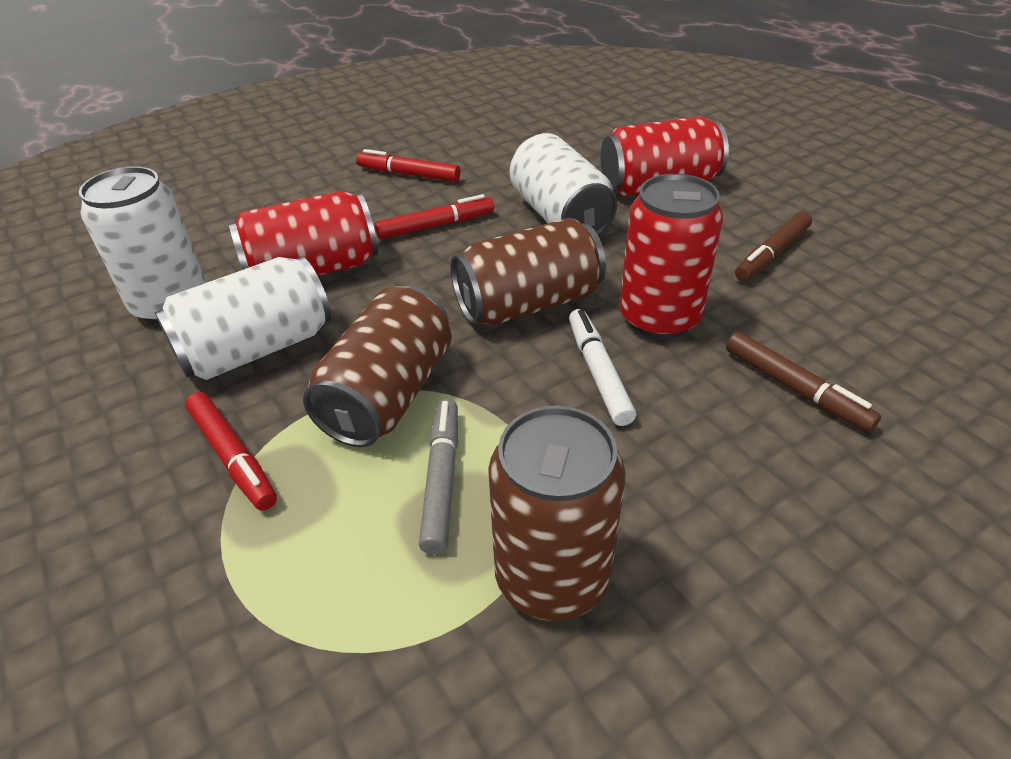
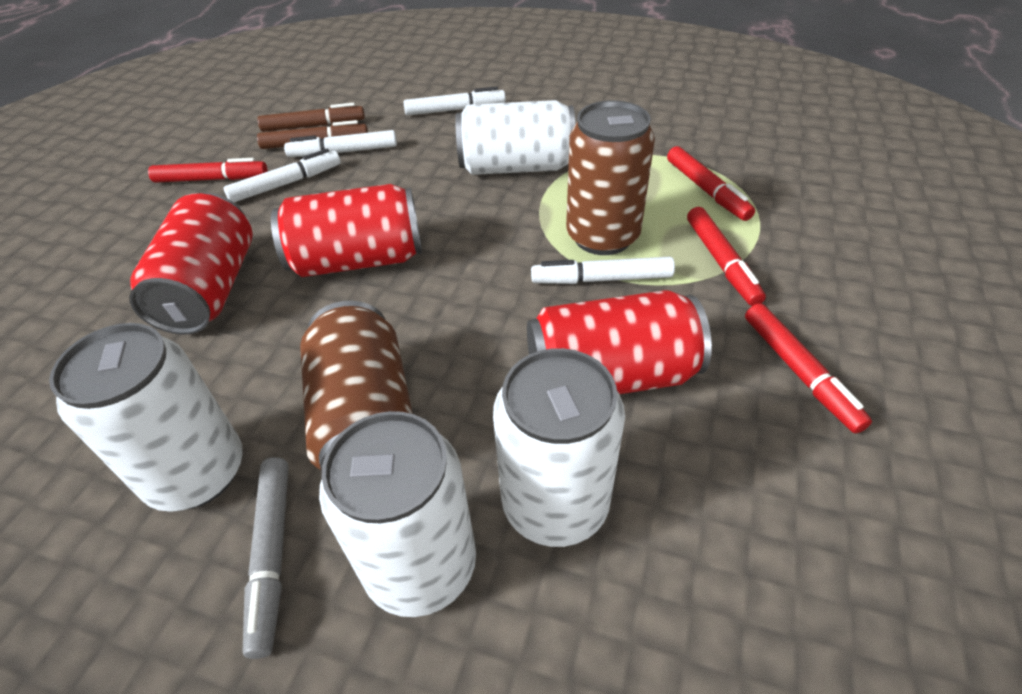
brown can: [303,286,452,447] [450,218,606,325] [488,406,625,621] = 3 -> [300,301,413,471] [566,100,655,255] = 2
red marker: [185,392,277,511] [356,149,460,182] [375,194,494,239] = 3 -> [148,158,267,183] [667,146,755,221] [687,207,766,306] [745,303,872,433] = 4
white can: [79,166,207,324] [155,256,331,380] [510,133,617,236] = 3 -> [49,323,243,512] [319,411,476,617] [455,100,575,175] [493,348,625,547] = 4
white marker: [569,309,636,426] = 1 -> [223,149,341,203] [284,130,397,157] [403,86,506,116] [531,257,675,284] = 4

